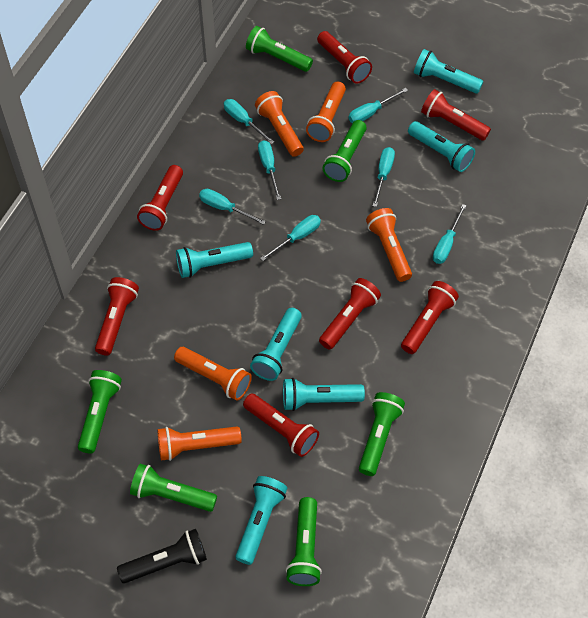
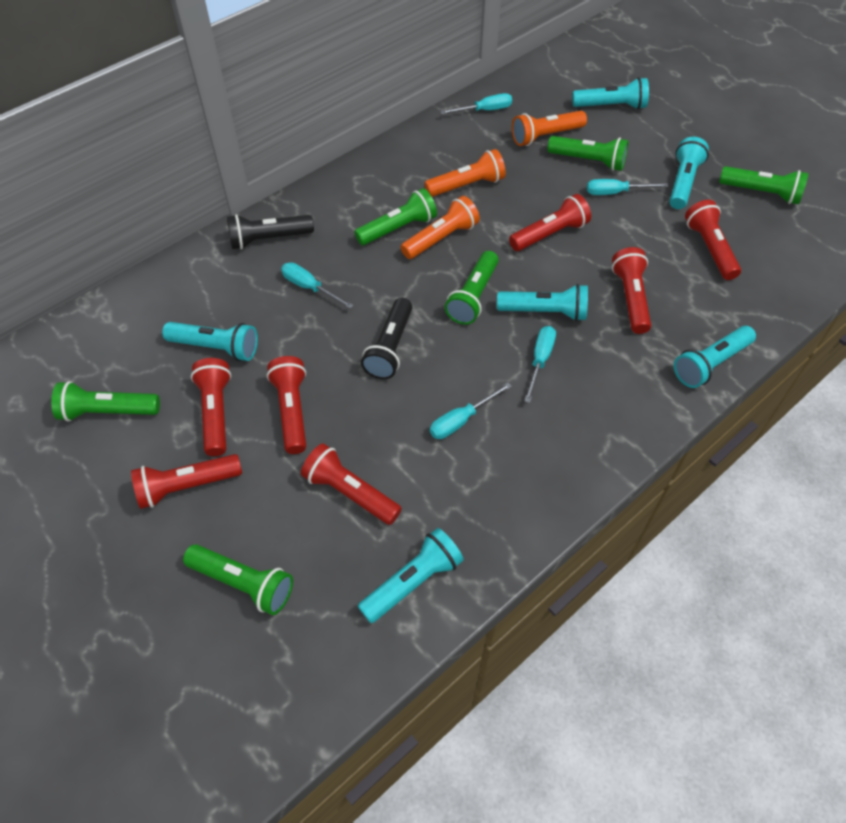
black flashlight: [117,529,207,583] = 1 -> [227,214,314,250] [361,298,412,379] = 2
orange flashlight: [157,426,242,461] [174,347,252,401] [255,91,304,157] [306,82,346,142] [366,208,412,282] = 5 -> [401,196,480,259] [424,149,506,197] [512,111,587,146] = 3
turquoise screwdriver: [199,189,266,225] [224,99,274,144] [258,140,281,200] [260,215,321,261] [349,88,408,123] [372,147,395,207] [433,204,467,264] = 7 -> [281,262,354,309] [430,383,512,439] [440,93,512,114] [524,326,556,403] [587,179,668,195] = 5

